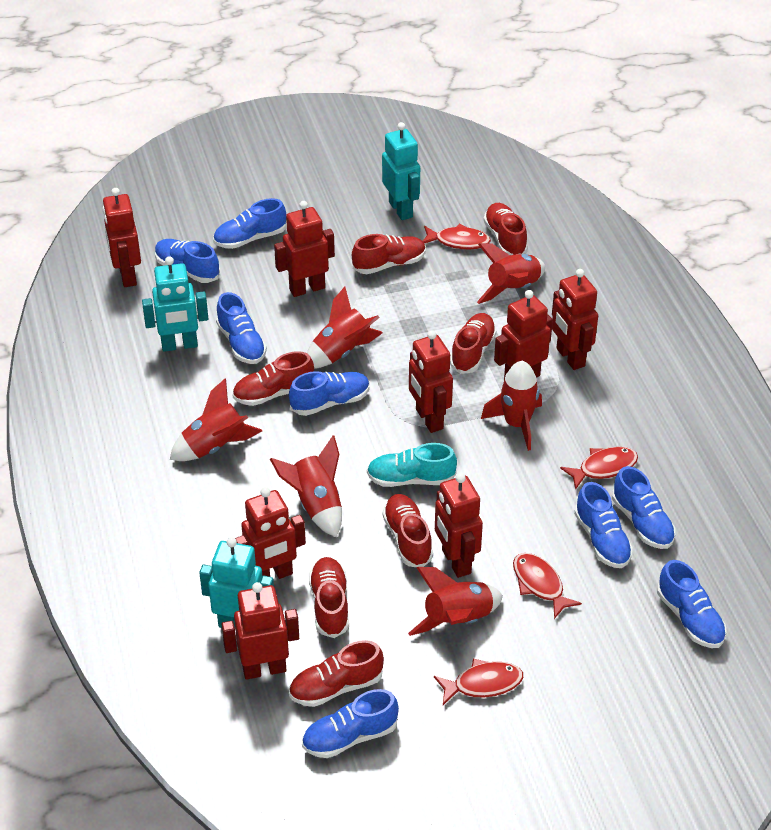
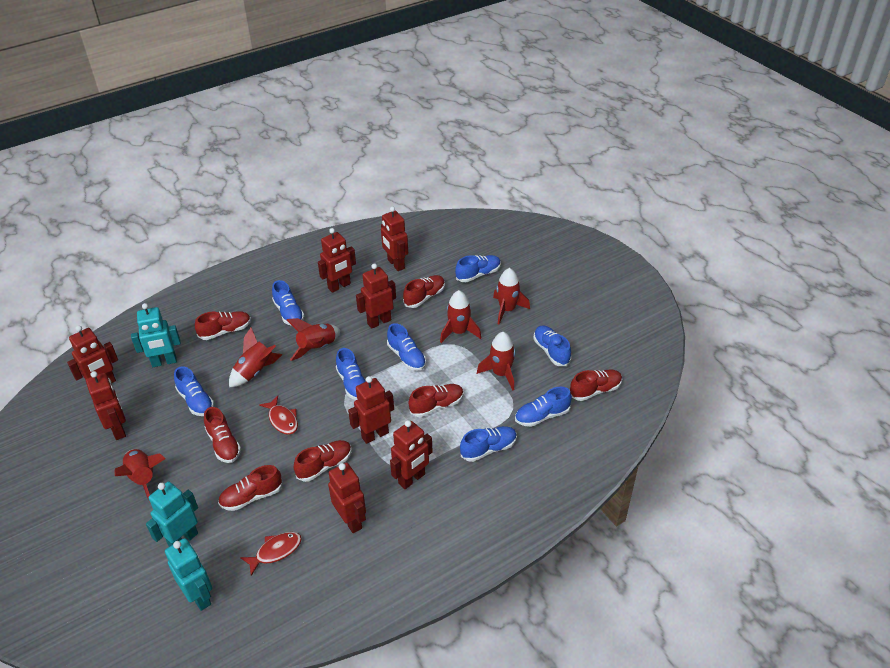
red fish: [423,224,491,249] [434,659,523,705] [513,553,582,619] [560,447,638,490] = 4 -> [240,532,302,576] [259,396,298,435] = 2
turquoise shoe: [367,443,457,487] = 1 -> none = 0

